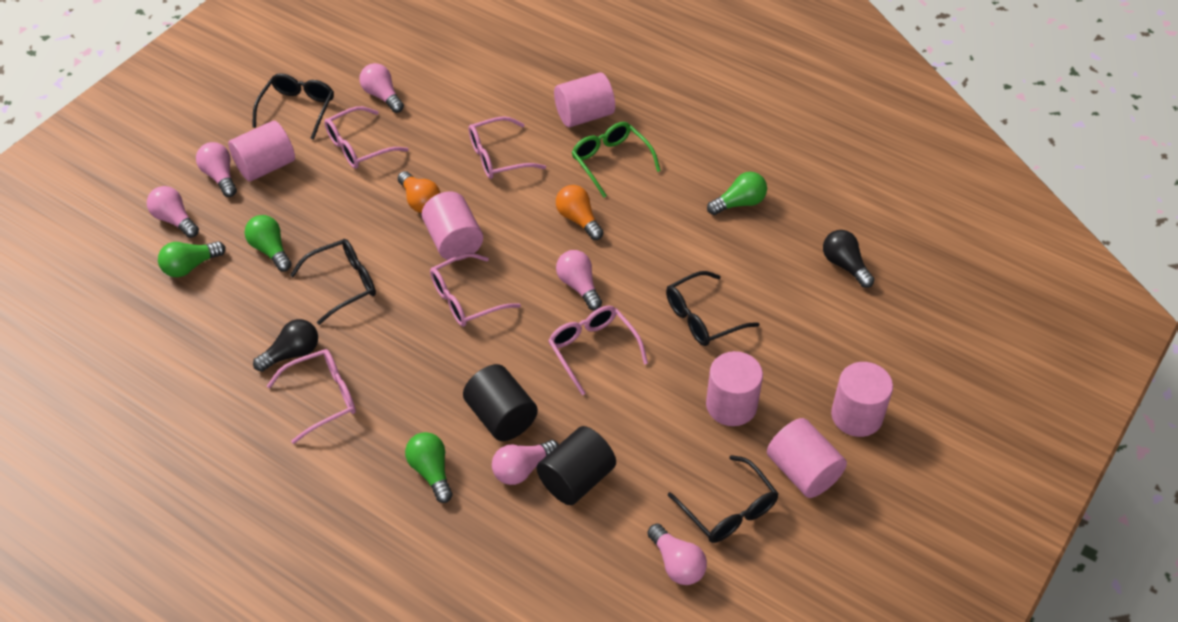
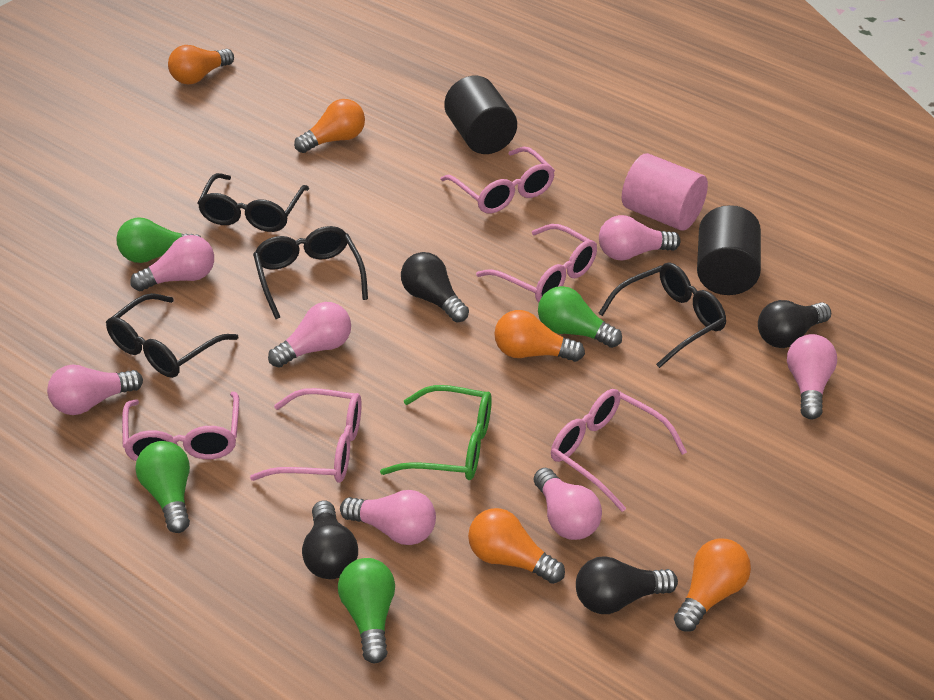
black light bulb: [253,319,318,372] [823,230,875,288] = 2 -> [302,500,358,579] [401,252,469,322] [576,556,678,614] [758,300,831,348] = 4
orange light bulb: [398,171,440,213] [556,185,604,240] = 2 -> [168,45,234,85] [294,99,365,153] [468,508,565,584] [494,310,585,362] [674,538,751,632] = 5
pink cylinder: [228,121,295,182] [422,191,483,261] [554,72,615,127] [706,351,763,426] [767,418,847,498] [831,362,893,437] = 6 -> [622,153,708,231] = 1
pink light bulb: [147,186,199,238] [196,142,237,197] [359,63,404,113] [492,440,559,485] [556,250,602,310] [647,524,707,585] = 6 -> [47,365,143,415] [130,235,214,291] [268,302,351,368] [340,490,436,545] [534,468,602,540] [599,215,680,261] [787,334,837,419] = 7

